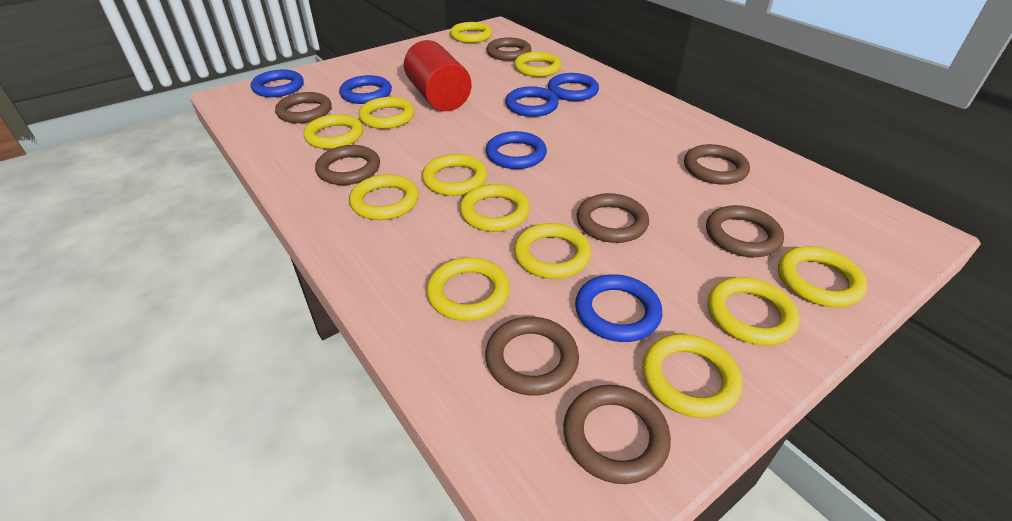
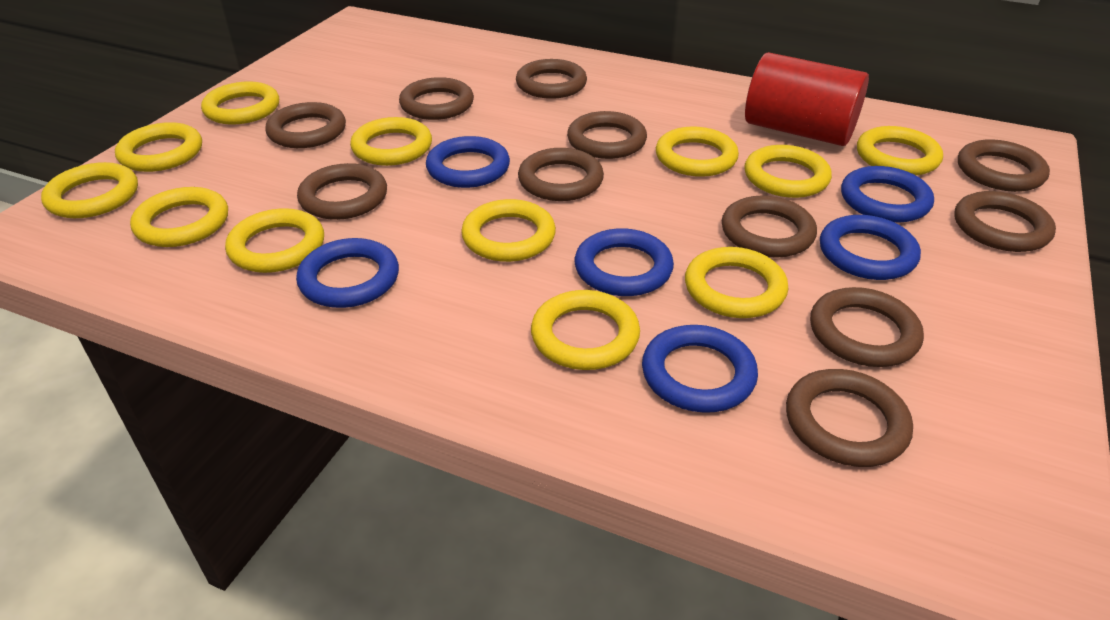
brown ring: [275,92,332,123] [315,145,380,185] [485,317,579,396] [486,38,531,61] [563,385,671,484] [577,193,649,243] [684,144,750,185] [706,205,784,257] = 8 -> [265,102,346,148] [297,163,387,220] [399,77,474,120] [516,59,587,99] [518,148,604,201] [567,111,647,159] [722,196,817,258] [786,369,913,467] [810,287,924,367] [955,191,1056,252] [958,139,1050,192] = 11

